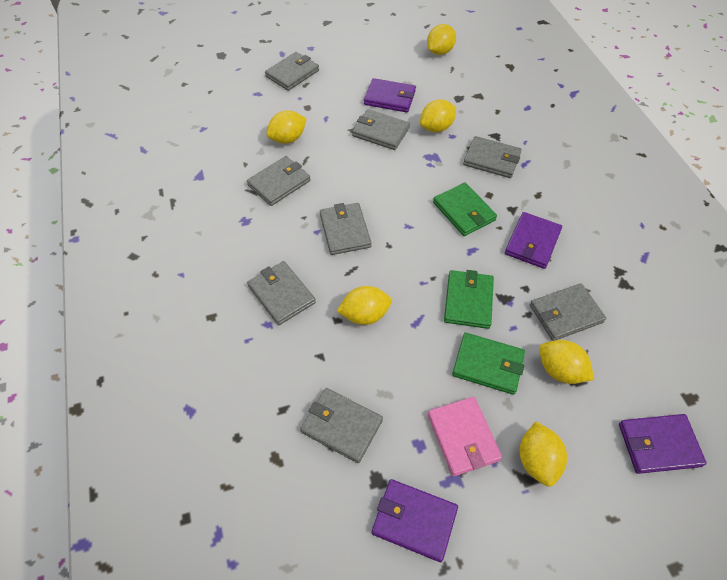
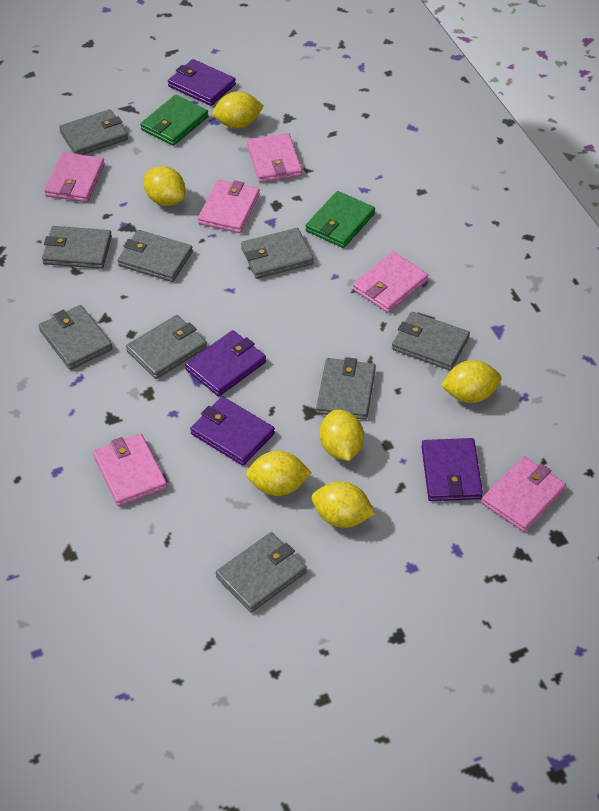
green wallet: [433,182,497,236] [444,270,494,329] [452,333,525,395] = 3 -> [140,95,209,146] [305,191,375,248] = 2
grey wallet: [247,156,311,206] [247,261,316,325] [265,52,319,91] [300,388,383,463] [320,203,372,255] [352,109,410,150] [463,136,522,178] [530,283,606,341] = 8 -> [39,305,113,370] [42,226,112,269] [59,109,128,155] [117,230,193,282] [126,315,207,379] [216,532,307,613] [241,228,314,279] [316,357,376,420] [392,312,470,371] = 9
pink wallet: [428,397,502,476] = 1 -> [44,152,105,202] [93,433,167,507] [198,180,260,233] [247,133,302,183] [353,252,429,313] [481,456,566,532] = 6

